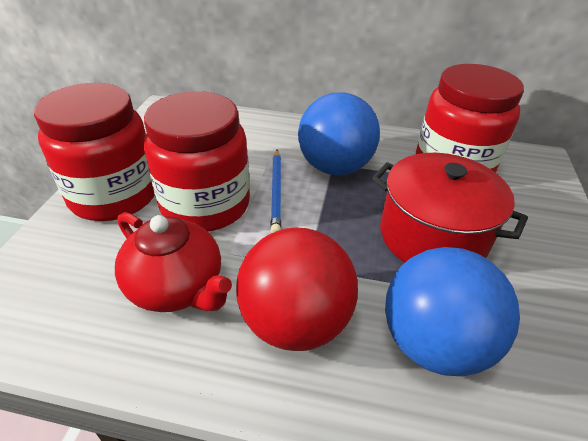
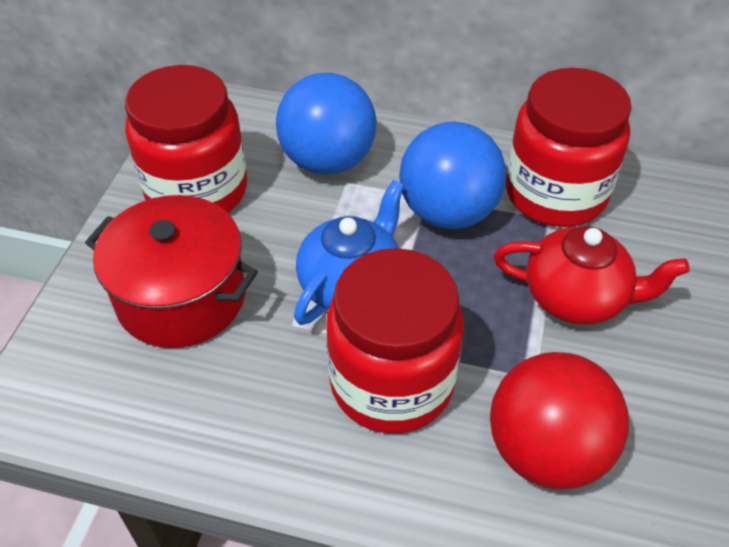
blue pencil: [270,150,281,233] = 1 -> none = 0
blue teapot: none = 0 -> [294,180,404,325] = 1

